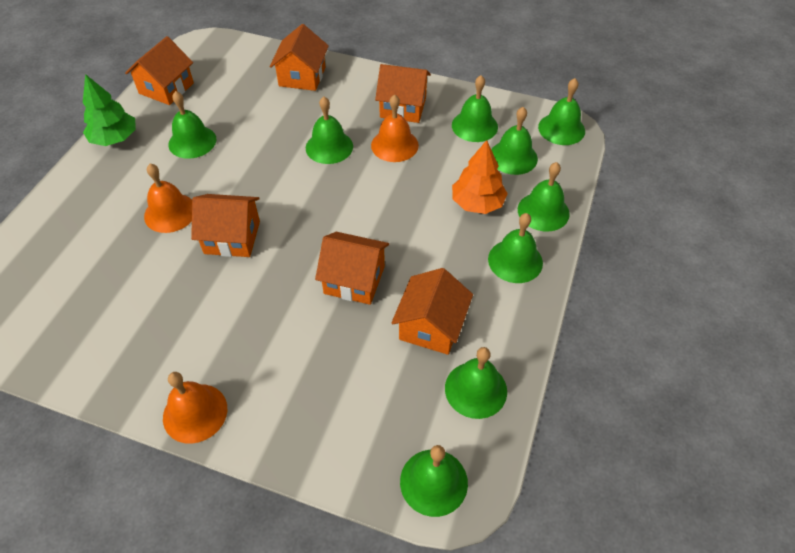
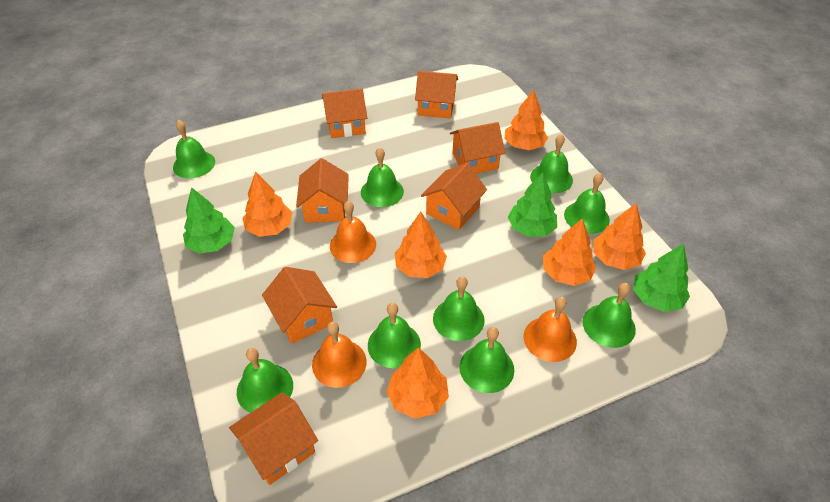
green tree: [83,74,136,146] = 1 -> [183,187,235,254] [508,172,557,237] [633,243,690,312] = 3
orange house: [125,36,194,105] [191,194,260,257] [270,24,329,91] [315,232,389,305] [375,64,431,123] [391,268,473,355] = 6 -> [229,392,318,485] [262,267,337,344] [296,158,349,223] [322,88,367,138] [415,71,458,118] [421,163,487,230] [450,122,505,174] = 7
orange tree: [452,140,508,214] = 1 -> [242,171,293,237] [386,347,449,419] [395,212,447,278] [505,89,548,150] [543,218,596,286] [593,203,646,270] = 6

